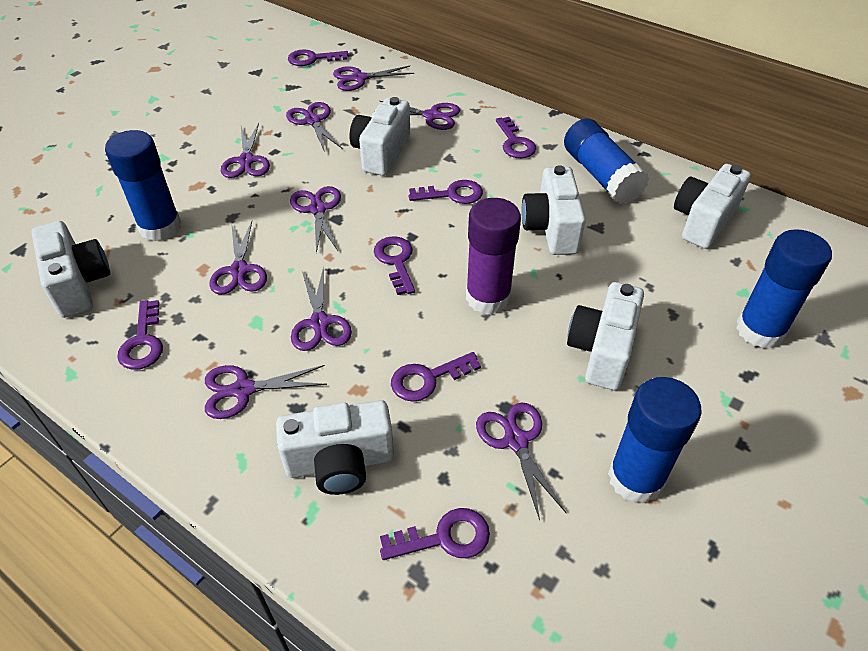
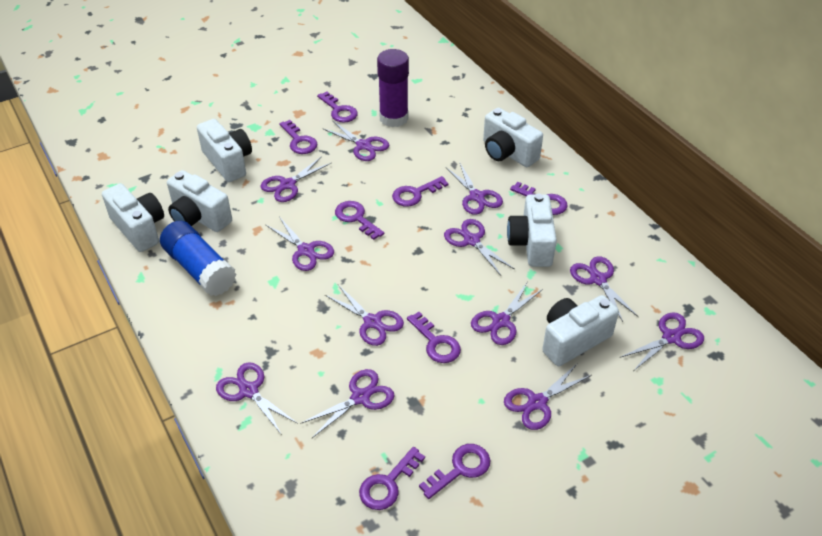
blue glue stick: [105,130,181,241] [564,119,649,204] [608,377,702,503] [736,229,832,348] = 4 -> [160,221,236,296] = 1
purple key: [117,300,163,370] [288,49,348,66] [374,236,415,295] [380,508,490,560] [391,352,481,402] [409,180,483,204] [496,117,536,158] = 7 -> [279,120,317,154] [317,92,358,122] [335,201,384,240] [359,447,425,510] [392,176,448,207] [407,312,461,363] [419,444,491,499] [510,182,568,215] = 8
purple scissors: [205,365,327,419] [210,221,267,295] [221,123,270,178] [286,102,343,152] [290,186,341,253] [291,266,352,351] [333,66,414,91] [380,101,460,130] [476,402,566,520] = 9 -> [216,362,298,435] [260,156,331,202] [266,217,334,271] [300,369,395,438] [322,121,389,161] [325,285,404,346] [444,219,514,276] [445,163,503,215] [471,283,543,345] [504,364,592,430] [570,256,639,322] [621,312,704,370] = 12

